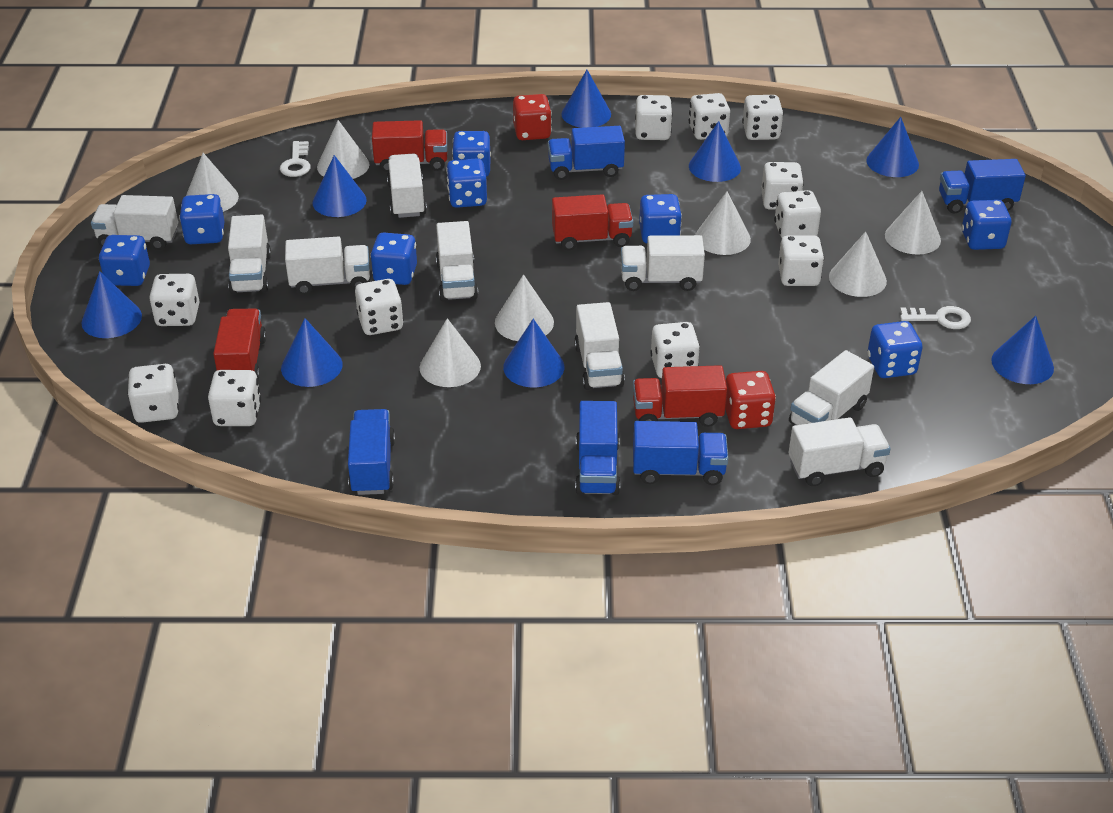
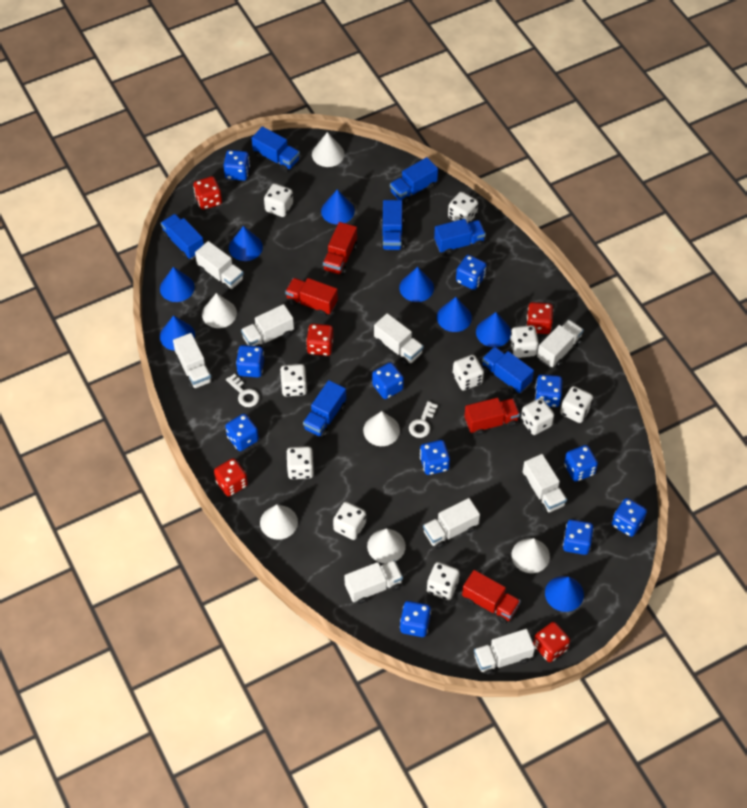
blue dice: [99,235,150,286] [179,194,224,244] [370,232,417,285] [446,158,487,208] [452,131,491,177] [639,194,682,243] [867,321,923,378] [962,200,1012,250] = 8 -> [223,150,250,181] [225,414,259,451] [236,345,264,378] [372,362,404,399] [400,601,431,637] [420,440,450,475] [456,255,487,290] [535,374,562,407] [563,519,594,555] [564,445,598,482] [612,498,647,537] = 11
blue truck: [348,409,395,495] [548,126,625,180] [575,401,620,495] [633,421,728,485] [939,159,1026,214] = 5 -> [161,214,204,259] [252,126,300,172] [303,380,346,438] [381,200,404,250] [390,157,438,204] [434,219,486,256] [482,347,534,394] = 7
red dice: [513,94,552,140] [725,371,776,429] = 2 -> [193,176,222,210] [214,458,248,496] [306,324,334,356] [526,302,553,334] [533,622,570,662] = 5
white cone: [186,153,239,212] [317,120,369,179] [420,318,481,387] [495,274,554,341] [695,192,751,255] [829,231,887,297] [885,191,941,255] = 7 -> [202,293,237,328] [260,504,298,540] [312,132,345,167] [363,411,400,446] [367,528,406,563] [511,538,550,573] = 6
white dice: [127,364,179,423] [149,274,200,326] [208,370,261,426] [355,279,404,335] [635,95,672,140] [650,322,700,378] [689,93,730,140] [742,95,783,140] [761,162,804,210] [774,190,821,238] [778,235,824,286] = 11 -> [264,183,293,217] [280,364,307,397] [286,446,314,479] [333,502,366,540] [427,562,460,600] [448,192,478,223] [453,355,484,390] [510,325,539,358] [521,398,554,435] [560,386,593,423] = 10

